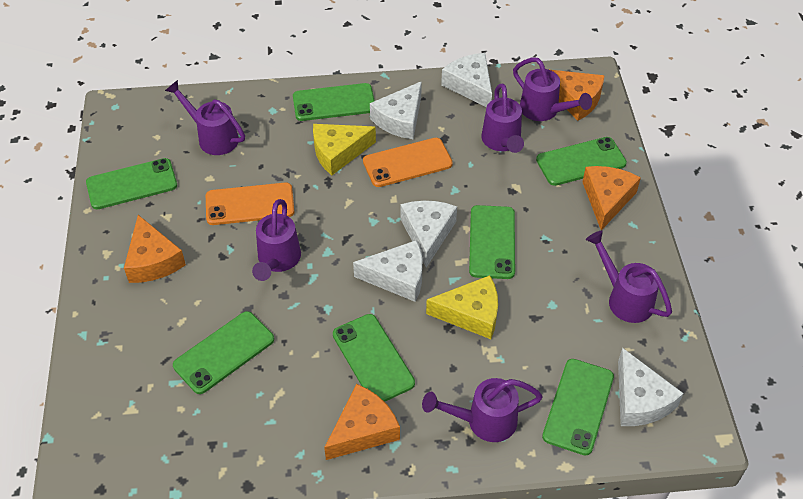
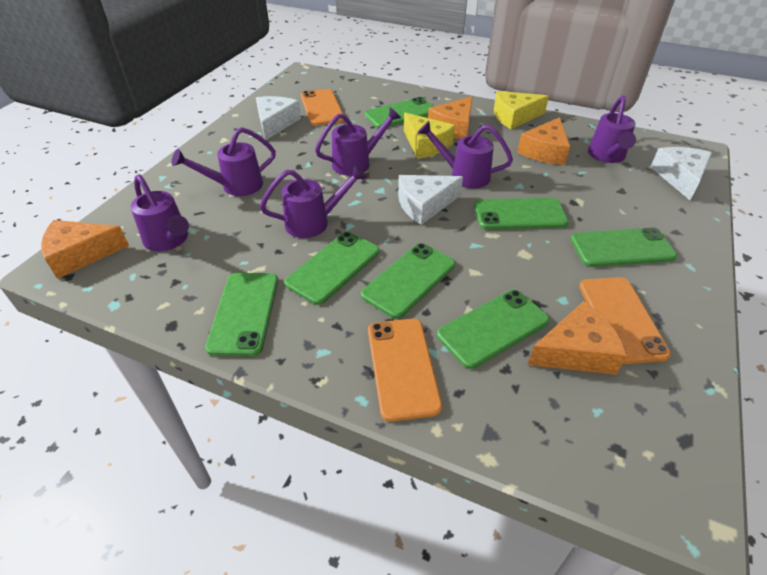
orange phone: [206,183,294,225] [363,138,453,187] = 2 -> [301,89,344,126] [368,318,442,422] [579,277,671,364] = 3
white cheese: [353,240,423,302] [370,81,422,139] [401,201,457,268] [441,53,492,107] [618,348,684,426] = 5 -> [256,96,301,140] [398,175,463,225] [651,147,712,200] = 3

